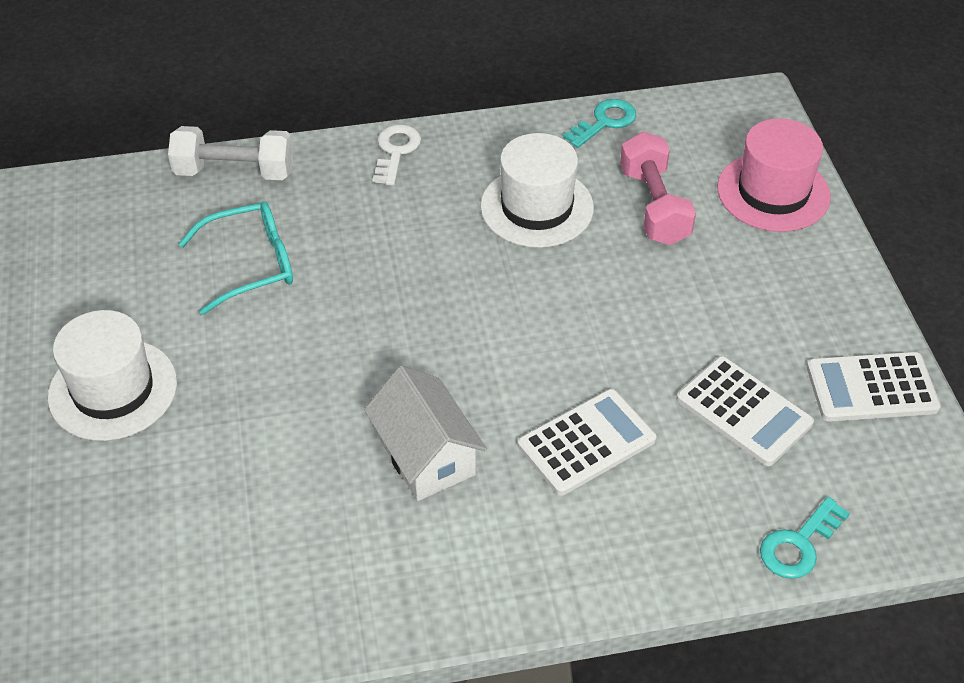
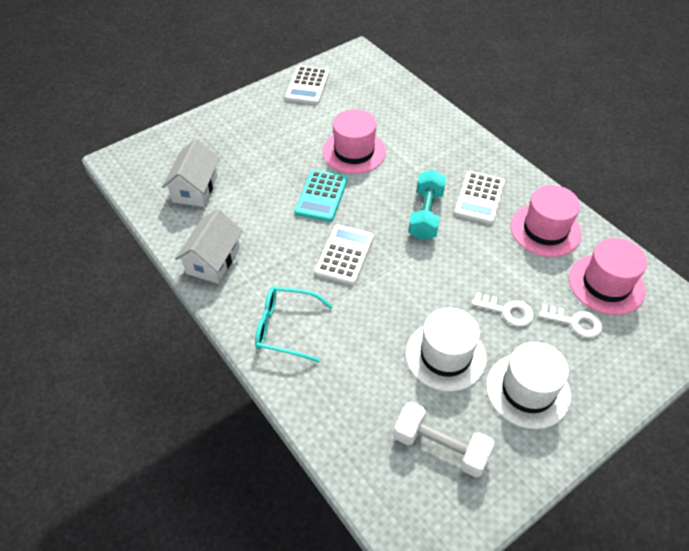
pink dumbbell: [620,132,696,245] = 1 -> none = 0
pink hat: [717,118,831,232] = 1 -> [322,109,386,174] [510,185,582,257] [569,238,647,315] = 3
turquoise calculator: none = 0 -> [294,170,348,222] = 1
turquoise dumbbell: none = 0 -> [408,170,446,240] = 1
turquoise key: [563,99,636,148] [760,497,850,579] = 2 -> none = 0
white house: [364,366,487,501] = 1 -> [162,139,220,207] [175,209,243,284] = 2
white key: [372,124,421,185] = 1 -> [472,292,534,327] [539,304,603,338] = 2

